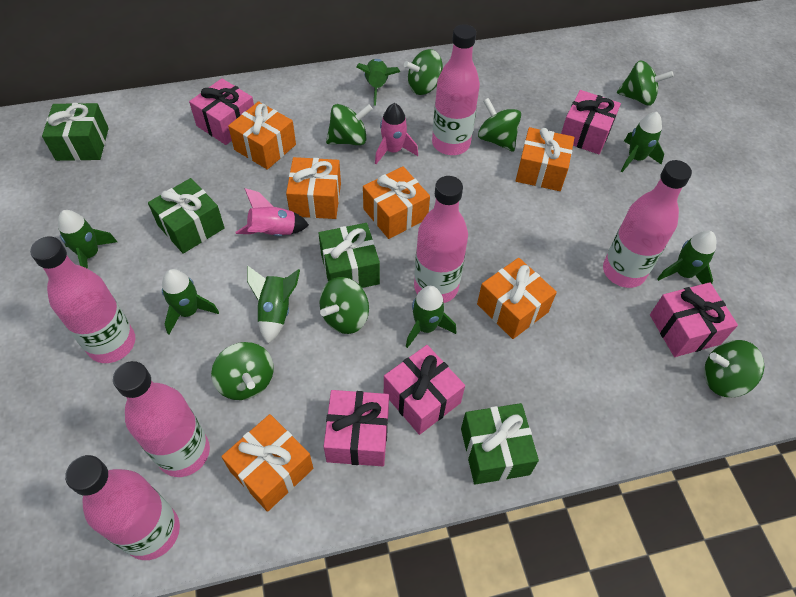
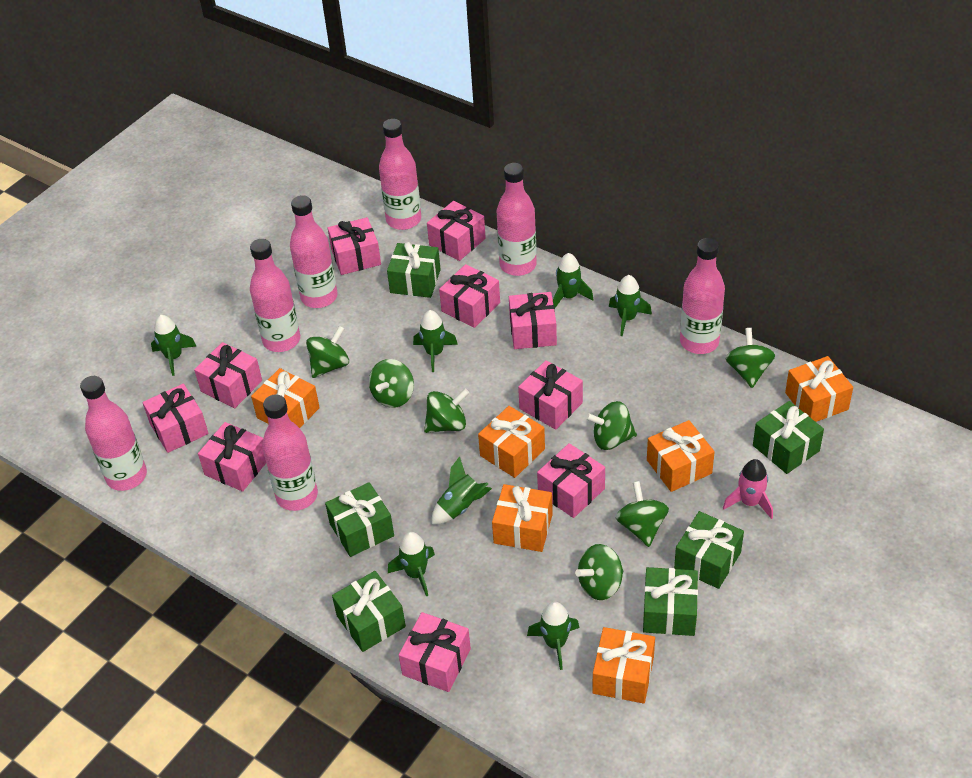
green gift: [42,103,109,161] [148,178,225,254] [318,223,380,288] [461,403,539,485] = 4 -> [325,482,394,557] [332,571,406,652] [387,242,441,298] [643,567,698,636] [674,511,744,589] [753,401,824,474] = 6
pink bottle: [30,236,135,363] [65,455,180,560] [113,361,210,477] [414,176,468,303] [432,24,480,155] [603,160,692,288] = 6 -> [80,376,147,491] [250,239,300,352] [262,394,318,511] [290,195,338,308] [379,119,421,230] [497,163,537,276] [680,238,725,354] = 7
pink gift: [189,78,254,145] [323,390,389,466] [384,345,465,435] [561,90,621,154] [650,282,738,357] = 5 -> [142,384,209,453] [194,342,262,408] [198,422,266,492] [328,217,381,275] [399,612,471,692] [427,201,486,261] [439,264,500,328] [509,292,557,349] [518,360,583,430] [537,443,605,518] = 10
pink rocket: [236,188,309,236] [375,103,418,164] = 2 -> [723,459,773,519] = 1

